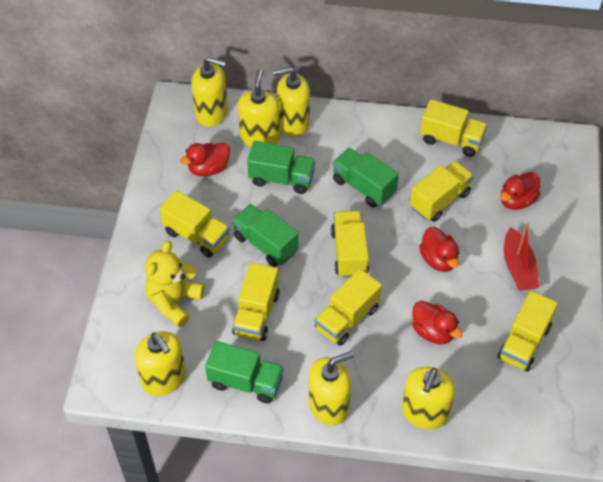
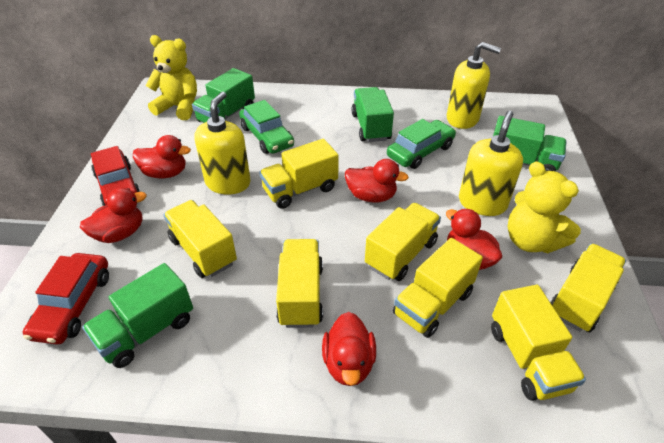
green car: none = 0 -> [239,100,294,154] [387,119,456,169] = 2
red boat: [504,223,539,291] = 1 -> none = 0
red car: none = 0 -> [23,253,109,345] [91,146,141,206] = 2
red duck: [180,142,230,177] [412,301,463,344] [419,227,459,272] [500,172,540,210] = 4 -> [80,188,147,243] [133,135,191,178] [322,312,376,386] [345,159,409,203] [446,209,502,270] = 5
yellow soap dispenser: [135,331,186,396] [191,57,228,127] [238,69,280,147] [273,67,310,137] [309,351,354,426] [402,367,455,430] = 6 -> [194,92,251,194] [447,42,501,129] [459,111,523,216] = 3
yellow teddy bear: [145,241,204,327] = 1 -> [145,35,197,120] [507,161,581,253] = 2

